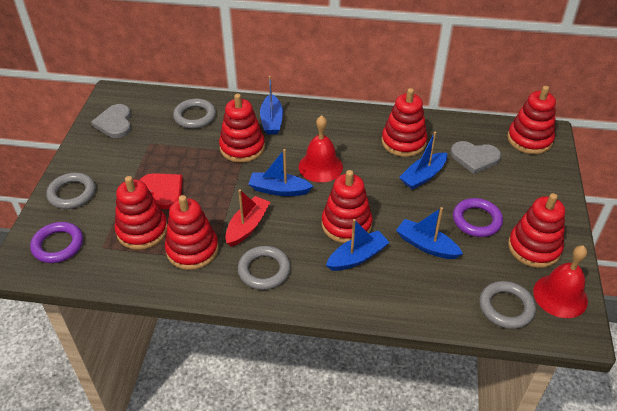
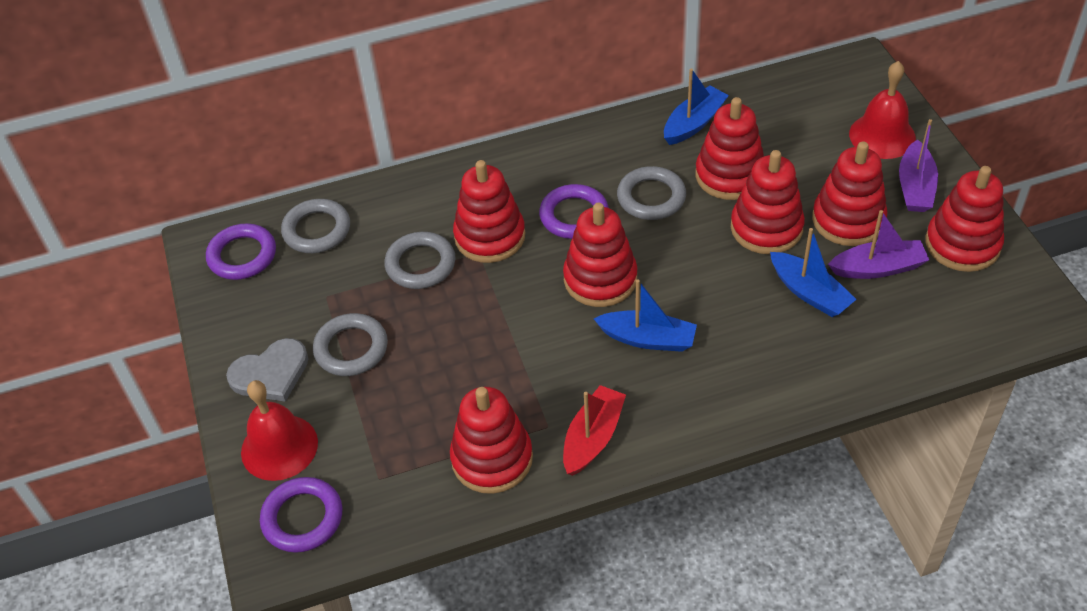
blue boat: [249,149,313,196] [260,76,283,134] [326,219,390,271] [396,207,463,259] [399,132,447,190] = 5 -> [594,280,697,352] [664,68,729,145] [770,228,857,317] = 3
grey heart: [91,104,131,138] [450,141,501,174] = 2 -> [226,338,309,402] = 1
purple boat: none = 0 -> [828,210,929,279] [899,119,938,212] = 2
purple ring: [30,222,83,263] [453,198,503,237] = 2 -> [206,223,276,280] [260,477,343,553] [539,184,609,239] = 3
red heart: [140,173,183,209] = 1 -> none = 0

